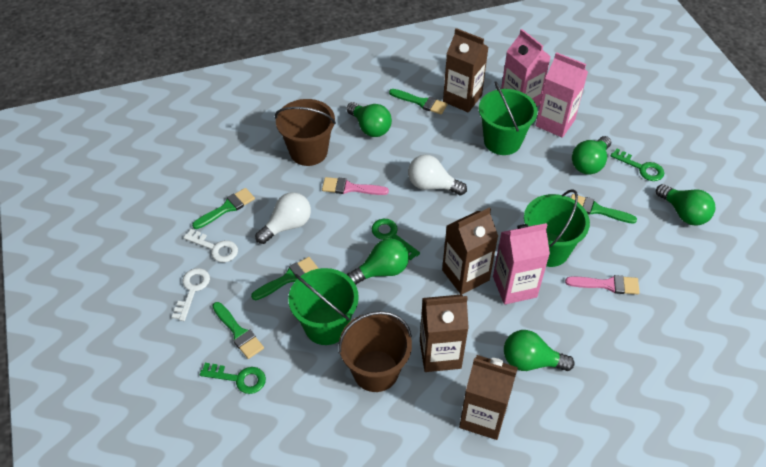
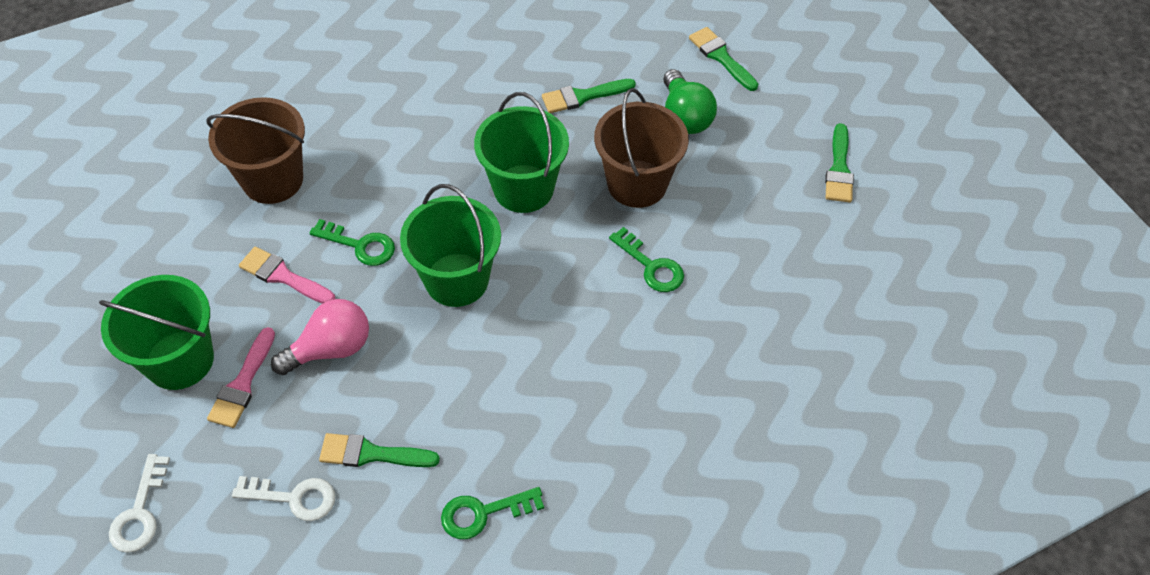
brown carton: [420,294,469,372] [442,207,498,294] [443,28,489,112] [459,355,518,440] = 4 -> none = 0
green brush: [192,188,255,229] [213,302,264,359] [251,257,319,300] [389,89,448,114] [571,194,637,224] = 5 -> [319,433,440,467] [542,79,636,113] [689,27,758,91] [825,123,854,202] = 4
green light bulb: [346,102,392,137] [347,238,409,285] [504,330,575,371] [572,136,611,175] [656,184,715,226] = 5 -> [663,69,717,134] = 1
pink carton: [493,223,550,305] [501,29,551,106] [536,52,588,138] = 3 -> none = 0
pink light bulb: none = 0 -> [271,299,369,375] = 1
white light bulb: [255,192,311,244] [408,155,467,195] = 2 -> none = 0

